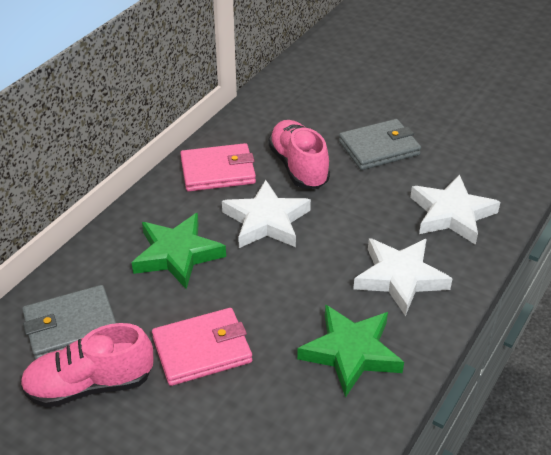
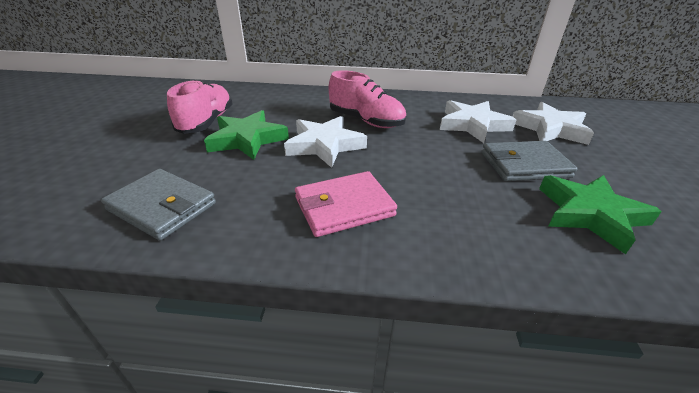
pink wallet: [152,308,252,386] [180,143,256,191] = 2 -> [295,171,397,237] = 1

